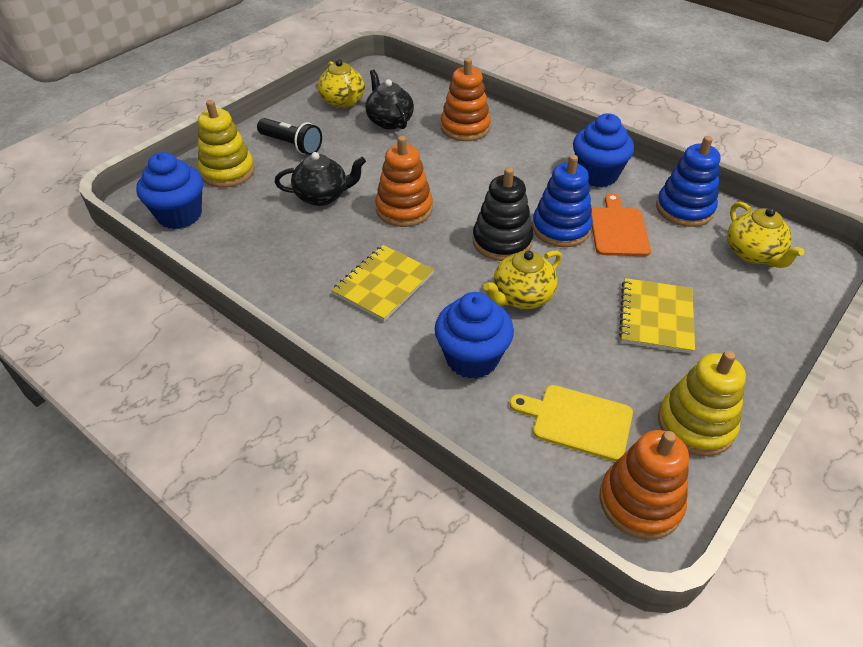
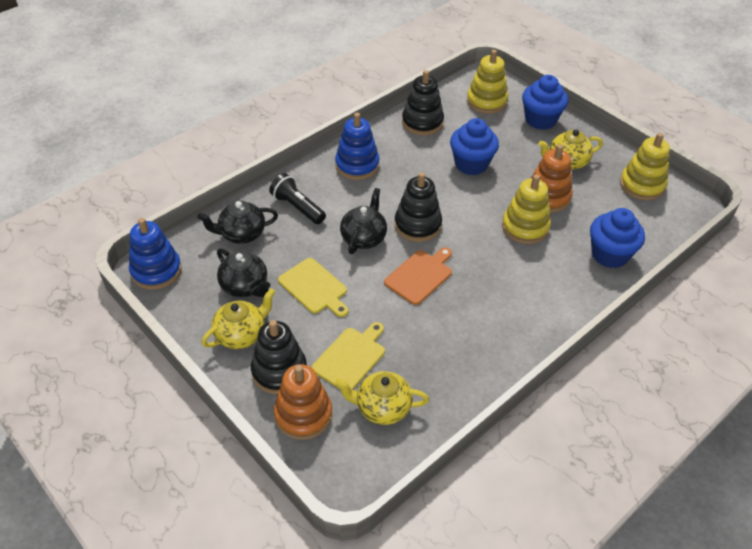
black stacking toy: [473,167,533,261] = 1 -> [251,320,307,394] [394,172,442,242] [402,70,444,135] = 3
black teapot: [275,152,366,206] [365,70,414,129] = 2 -> [197,201,278,244] [217,248,270,297] [340,188,387,254] = 3
orange stacking toy: [375,136,433,227] [441,58,491,141] [599,430,689,540] = 3 -> [274,364,332,440] [531,144,573,213] = 2
yellow cutting board: [510,385,633,461] = 1 -> [278,258,348,317] [312,322,385,390] = 2
yellow notebook: [332,245,434,322] [619,278,695,354] = 2 -> none = 0
yellow stacking toy: [198,100,255,188] [658,351,746,456] = 2 -> [467,50,508,114] [502,174,551,244] [620,133,670,200] = 3

